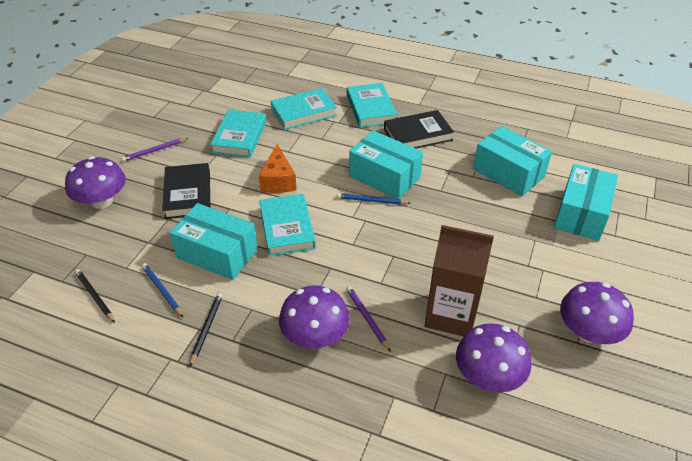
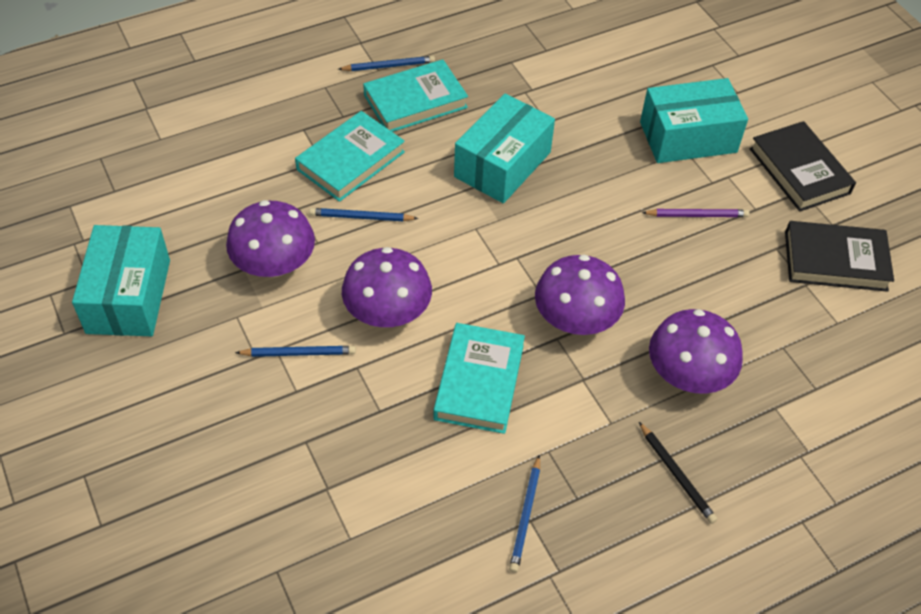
black pencil: [75,269,115,323] [190,293,223,366] = 2 -> [639,422,717,524] = 1
blue pencil: [142,263,183,317] [337,193,410,205] = 2 -> [235,346,356,357] [309,208,419,221] [338,56,435,71] [509,455,540,573] = 4
brown carton: [425,225,494,337] = 1 -> none = 0
orange cheese: [259,144,297,193] = 1 -> none = 0
purple pencil: [121,138,188,162] [346,286,391,352] = 2 -> [642,209,749,217] = 1
turquoise book: [210,109,266,158] [259,194,316,256] [270,88,337,130] [347,83,397,128] = 4 -> [295,111,405,202] [363,59,468,132] [433,323,525,434] = 3
turquoise box: [170,203,258,280] [349,130,423,199] [473,126,552,196] [554,164,618,241] = 4 -> [72,225,170,336] [454,94,555,203] [640,78,748,163] = 3

